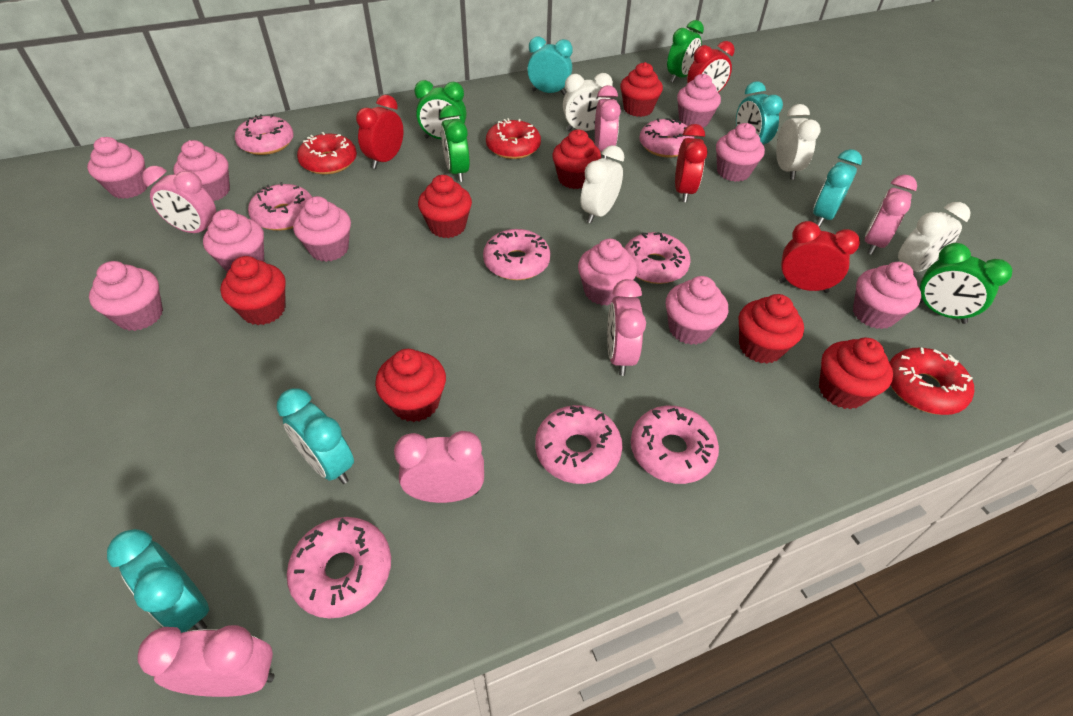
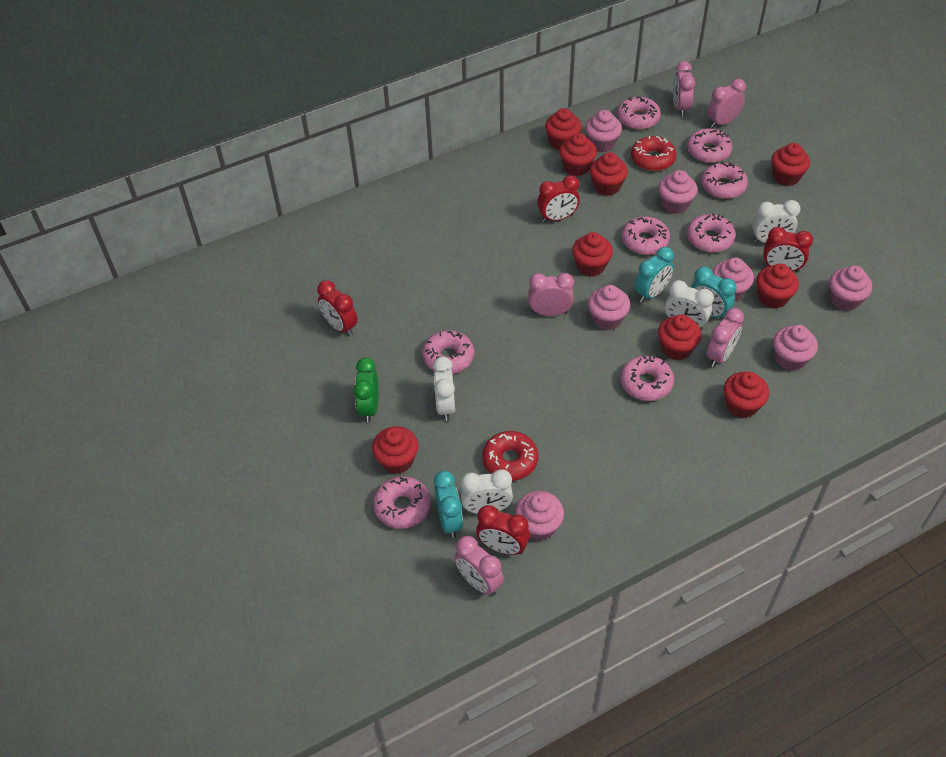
green clock: [414,80,466,140] [440,105,470,182] [667,20,704,83] [920,243,1012,324] = 4 -> [354,358,378,422] = 1
pink clock: [138,625,274,697] [142,166,216,233] [394,431,484,503] [595,85,621,158] [607,279,646,376] [865,175,917,255] = 6 -> [454,536,504,596] [528,273,574,316] [673,61,695,117] [706,308,744,368] [707,79,746,128] = 5
pink cupcake: [87,137,147,199] [89,261,163,331] [173,140,230,201] [203,209,264,272] [293,196,351,262] [578,239,637,306] [666,276,728,345] [677,73,721,128] [716,123,765,182] [853,262,921,329] = 10 -> [515,491,564,541] [585,110,622,152] [588,285,630,330] [658,170,697,214] [712,258,754,301] [773,325,818,371] [829,266,872,311] = 7
red cupcake: [220,256,286,325] [375,349,446,422] [418,175,472,238] [552,129,601,189] [620,62,663,117] [739,294,804,364] [819,338,893,409] = 7 -> [372,426,418,474] [545,108,582,150] [559,133,597,176] [572,232,613,277] [590,152,628,196] [658,314,701,360] [723,372,769,418] [756,263,799,309] [771,143,810,186] = 9
red donut: [297,132,357,174] [486,118,541,159] [889,348,974,415] = 3 -> [483,431,538,481] [631,136,676,171] = 2
turquoise clock: [107,529,209,633] [276,388,354,484] [527,36,573,95] [736,81,783,145] [813,149,862,227] = 5 -> [434,471,463,538] [635,247,674,303] [691,267,737,320] = 3

